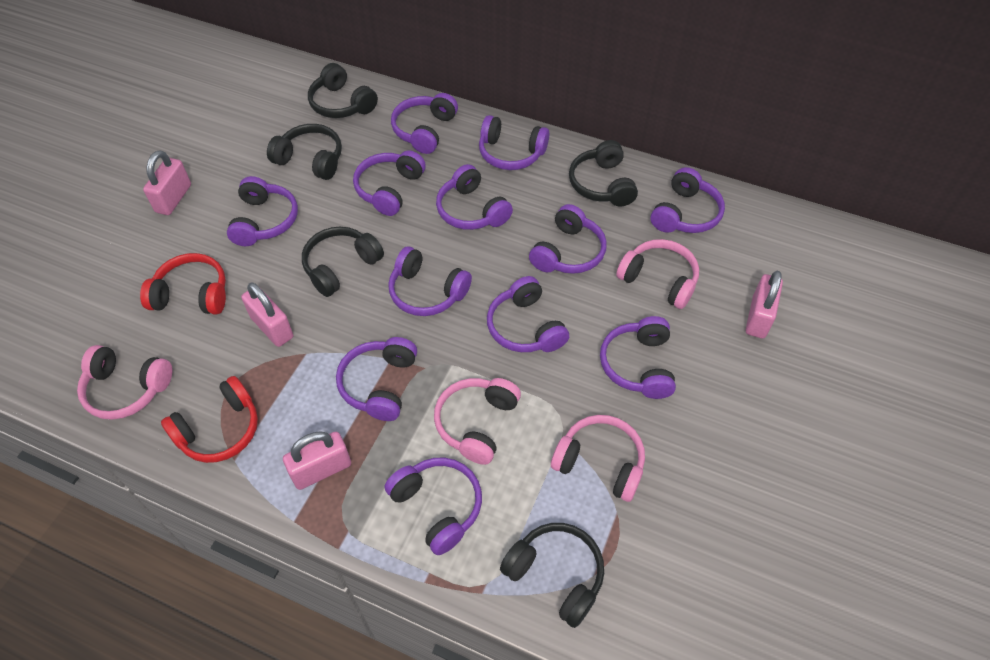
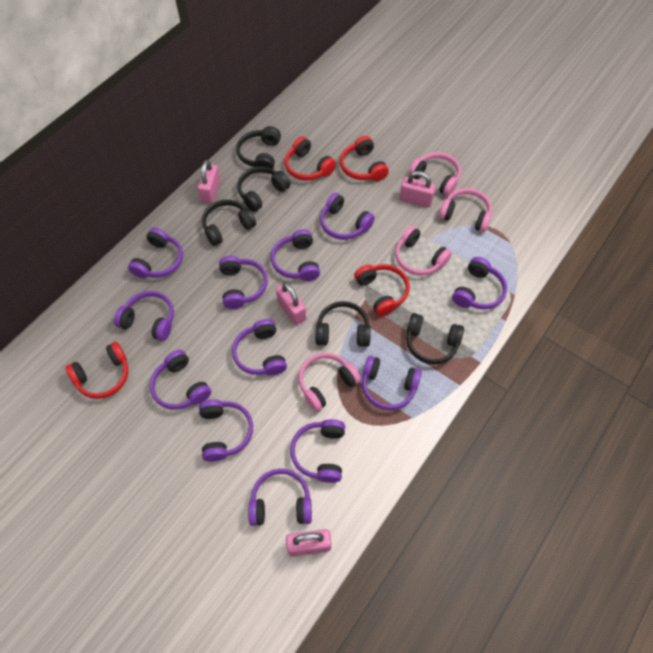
red headphones: [140,253,226,314] [161,376,258,463] = 2 -> [65,342,128,399] [285,136,336,181] [340,136,389,181] [354,264,410,317] = 4

